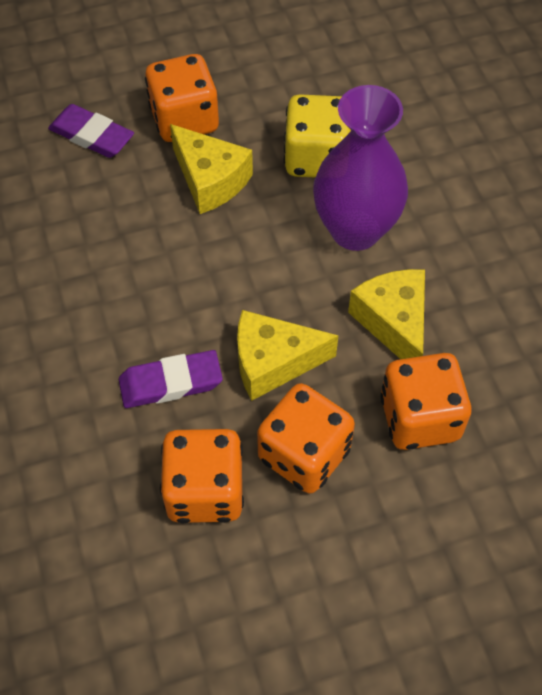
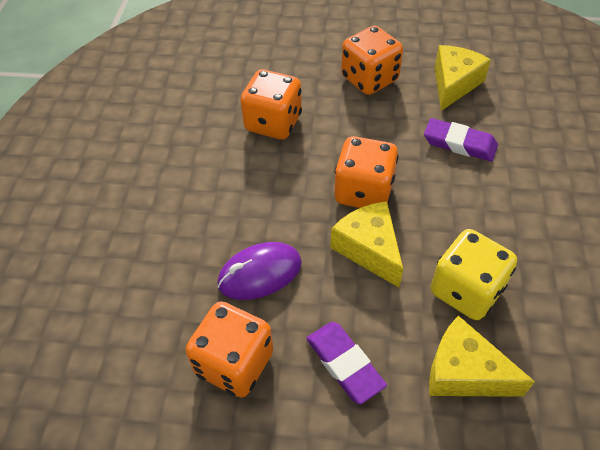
purple mouse: none = 0 -> [217,242,302,300] = 1
purple vase: [313,85,408,251] = 1 -> none = 0

